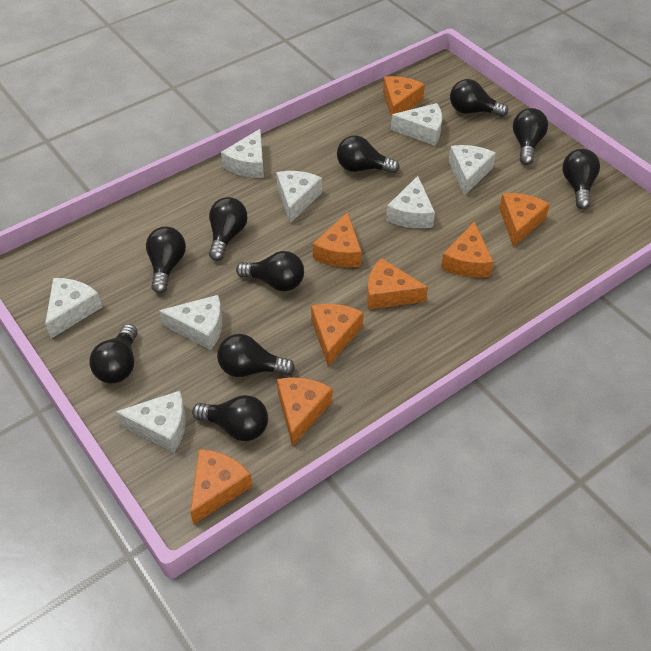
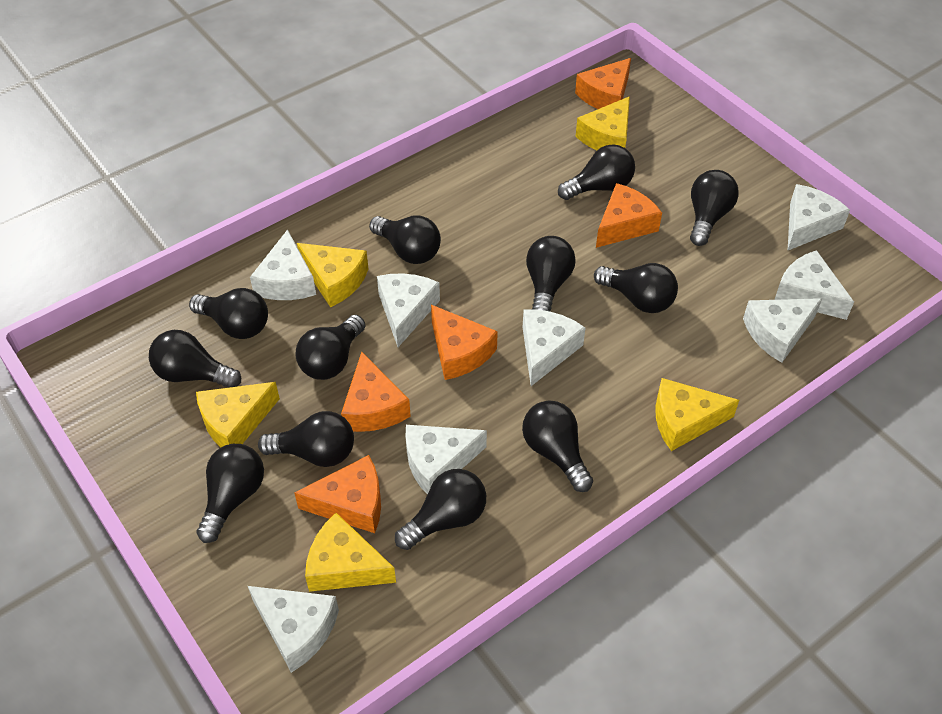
black light bulb: [89,324,138,383] [146,227,186,294] [192,395,268,441] [209,197,248,261] [217,334,295,377] [236,251,304,291] [337,136,400,174] [450,79,508,117] [513,108,548,165] [562,149,600,209] = 10 -> [149,330,241,388] [189,288,268,339] [196,444,264,543] [258,411,354,467] [295,315,365,380] [369,215,441,264] [395,469,486,550] [522,400,593,492] [526,236,576,311] [558,144,635,200] [594,263,678,313] [690,170,739,246] = 12
orange cheese: [190,449,252,525] [277,378,332,447] [311,304,364,366] [313,212,362,268] [367,258,428,310] [383,76,425,118] [441,221,494,278] [499,193,550,247] = 8 -> [294,455,381,533] [341,352,411,432] [431,305,498,380] [575,58,631,109] [596,183,662,248] = 5
yellow cheese: none = 0 -> [196,382,280,447] [297,243,369,308] [305,513,396,592] [576,96,630,150] [655,378,739,451] = 5

